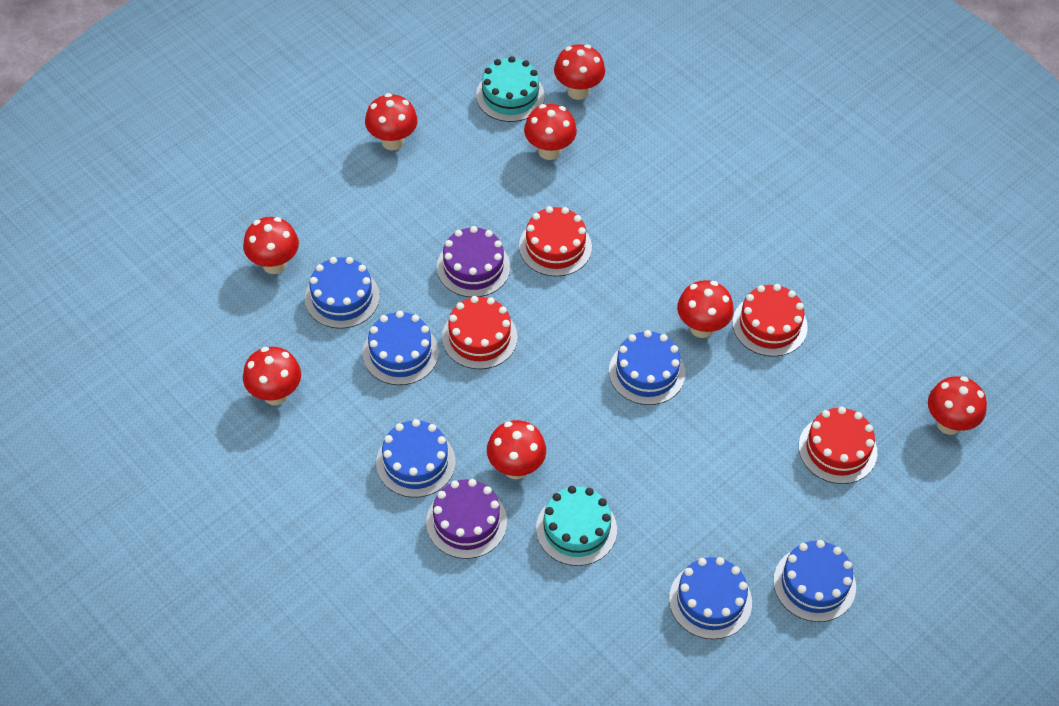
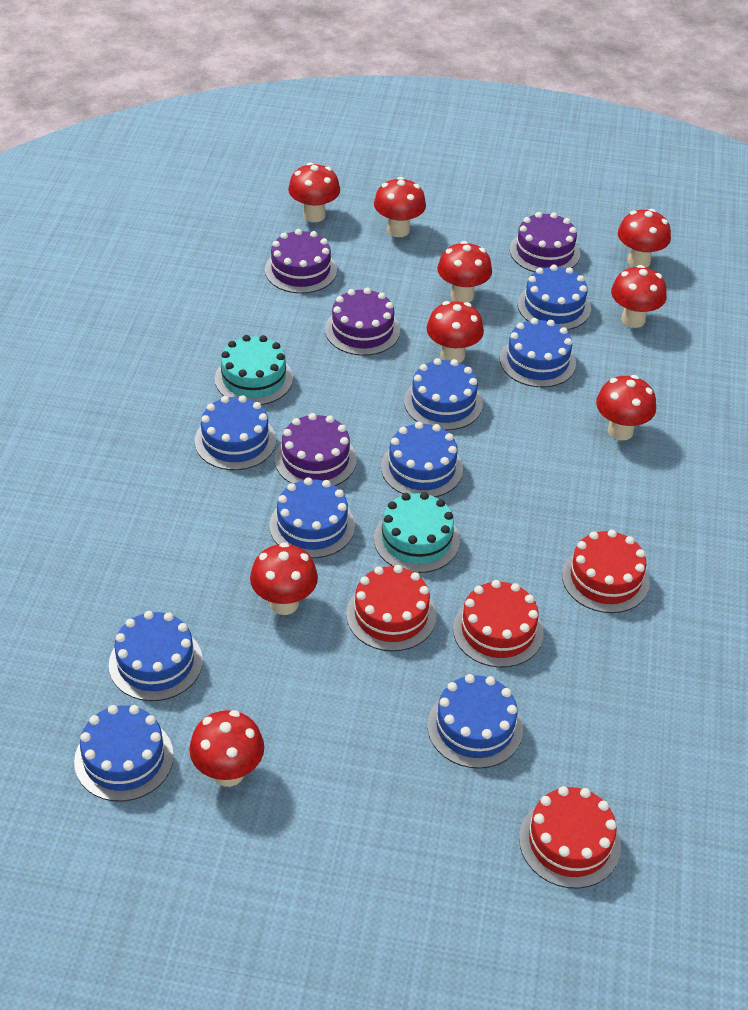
blue cake: [305,257,380,329] [362,311,439,385] [376,419,455,498] [609,330,685,405] [669,557,752,639] [773,540,856,622] = 6 -> [74,705,174,801] [109,611,203,701] [195,395,276,470] [270,477,355,558] [381,422,463,497] [404,358,483,430] [427,674,523,769] [500,318,576,388] [517,264,591,330] = 9
purple cake: [426,479,507,559] [437,226,510,297] = 2 -> [265,229,337,294] [275,413,357,486] [325,288,400,356] [510,212,580,272] = 4
red mushroom: [243,217,299,274] [243,347,301,405] [365,93,418,151] [487,420,546,479] [524,104,577,160] [554,44,605,100] [677,280,734,338] [928,376,987,435] = 8 -> [189,710,264,787] [250,542,318,615] [288,162,340,222] [374,177,426,237] [427,301,484,363] [437,241,492,303] [596,375,656,440] [611,265,667,328] [618,209,671,268] = 9

